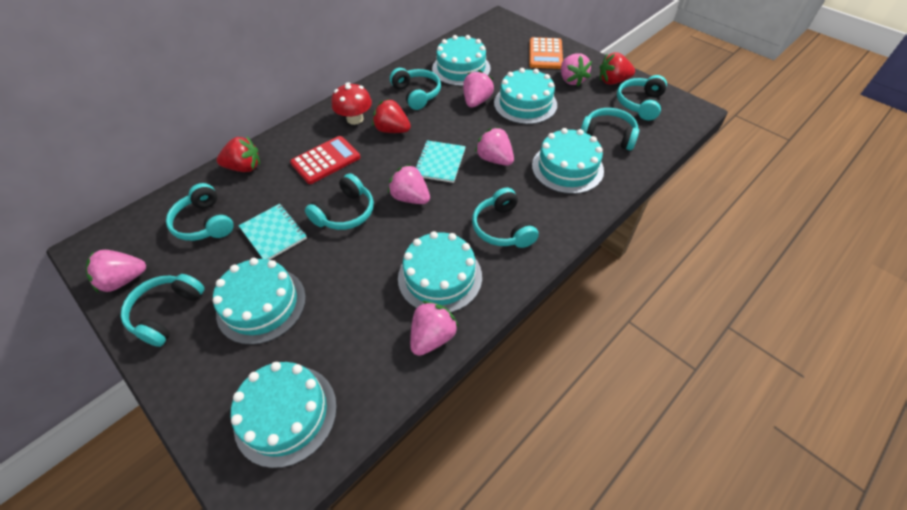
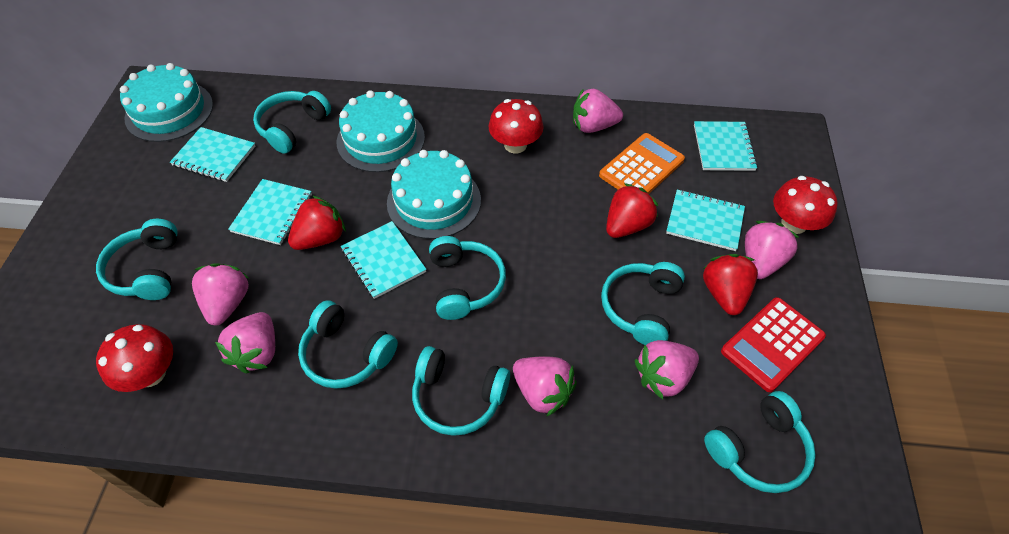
red mushroom: [332,82,372,125] = 1 -> [96,324,173,392] [488,99,543,153] [773,176,838,234] = 3
turquoise cake: [213,258,306,345] [231,362,337,468] [398,231,482,313] [432,35,491,86] [494,68,557,124] [532,128,604,194] = 6 -> [120,63,213,142] [337,90,425,172] [387,150,481,239] = 3
turquoise notebook: [239,204,307,260] [415,140,466,183] = 2 -> [170,127,256,182] [228,179,312,245] [341,221,427,299] [666,190,745,251] [694,121,758,171] = 5

